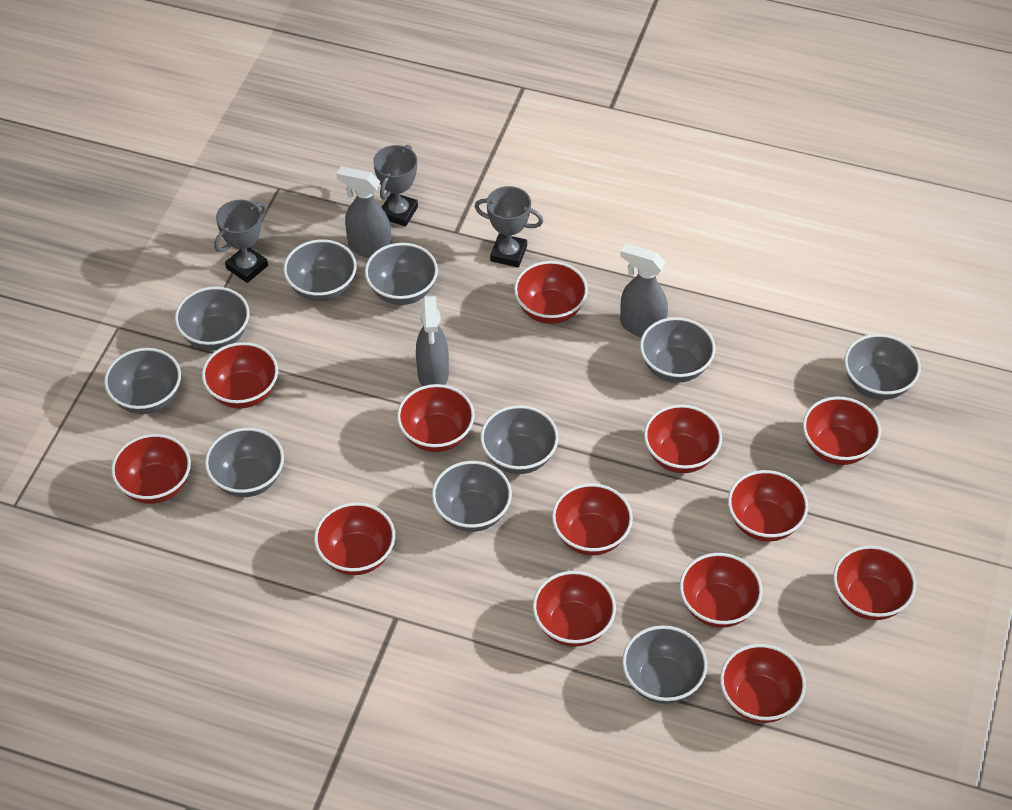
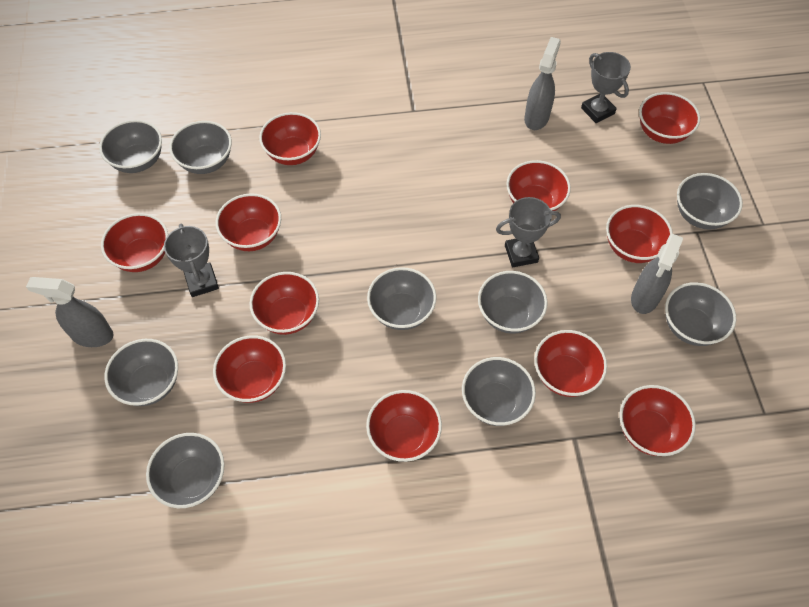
grey bowl: [104,348,181,414] [175,286,250,351] [205,428,284,497] [283,239,357,302] [365,243,438,305] [432,461,512,532] [480,405,559,474] [622,625,707,704] [640,317,715,383] [844,334,921,400] = 10 -> [99,120,162,173] [104,339,178,406] [146,433,225,508] [169,121,232,174] [367,267,437,330] [462,357,536,426] [478,271,548,334] [665,282,736,346] [677,173,743,230] = 9
red bowl: [111,434,191,504] [202,342,278,409] [314,502,395,575] [397,384,475,452] [514,261,588,324] [533,571,616,647] [552,483,633,555] [644,404,722,473] [680,553,763,628] [720,644,806,723] [728,470,808,542] [803,397,881,465] [833,545,916,620] = 13 -> [101,213,168,272] [213,335,286,403] [216,193,281,251] [250,272,319,335] [259,112,321,165] [366,390,442,462] [507,160,571,211] [534,330,607,397] [606,205,673,263] [619,385,696,456] [639,92,700,144] = 11

